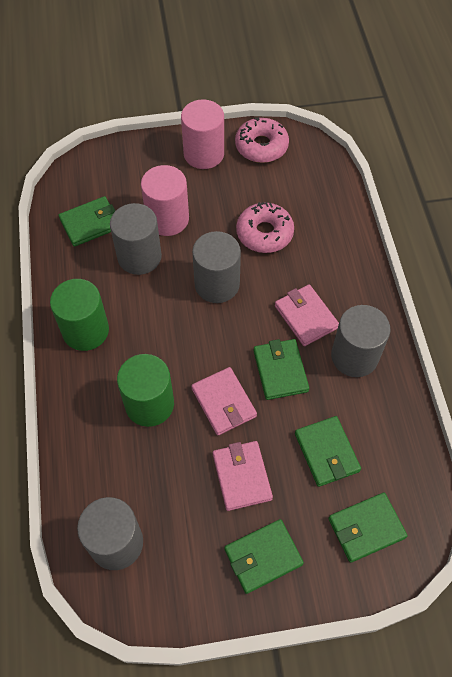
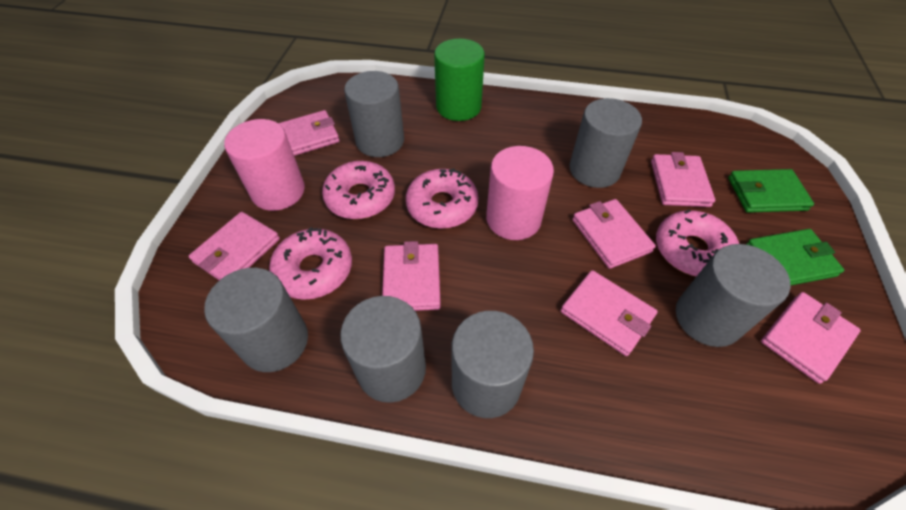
green cylinder: [50,279,109,351] [117,354,174,427] = 2 -> [434,39,485,121] = 1
green wallet: [59,196,116,247] [224,519,304,594] [254,339,309,400] [295,416,361,487] [328,493,408,563] = 5 -> [728,169,814,213] [746,229,844,286] = 2
grey cylinder: [77,497,143,570] [110,203,162,275] [192,231,241,303] [331,305,390,377] = 4 -> [204,268,308,372] [340,296,426,403] [344,71,404,157] [452,311,534,418] [569,98,642,188] [676,244,791,347] = 6
pink donut: [235,117,289,163] [236,202,294,253] = 2 -> [269,227,352,300] [322,161,395,219] [406,168,479,229] [656,209,739,276] = 4
pink wallet: [191,367,257,435] [213,441,273,511] [275,285,339,346] = 3 -> [189,212,280,280] [278,110,340,156] [382,241,441,311] [561,270,658,356] [573,199,656,269] [651,152,715,207] [761,292,861,384] = 7

